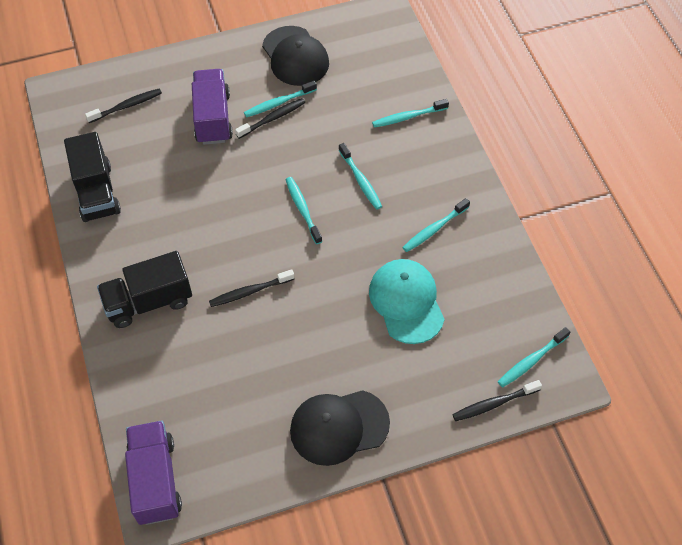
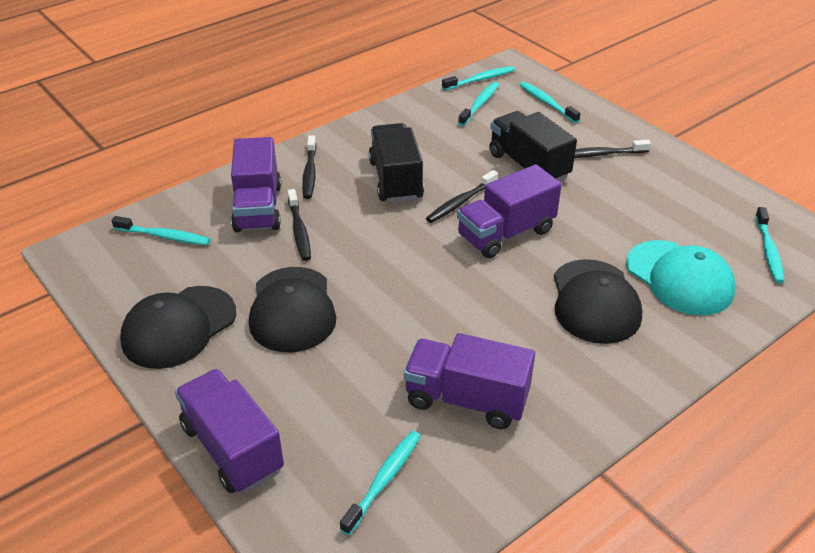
black cap: [262,26,329,86] [290,390,390,466] = 2 -> [120,286,236,369] [249,267,336,352] [554,259,642,344] = 3
purple truck: [125,420,182,525] [192,69,233,145] = 2 -> [175,369,284,493] [231,137,281,232] [404,333,535,429] [457,164,562,258] = 4

